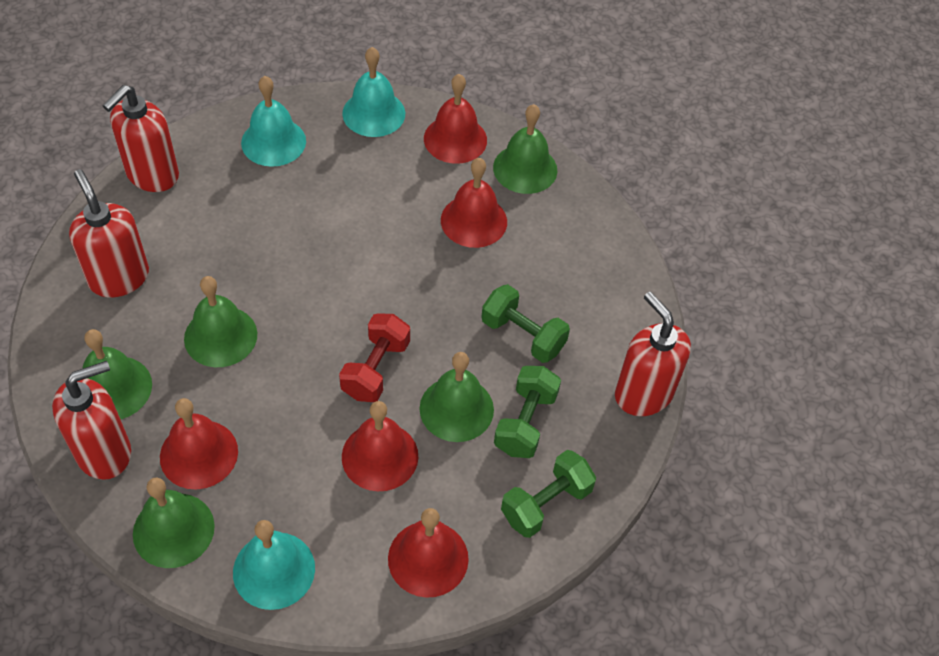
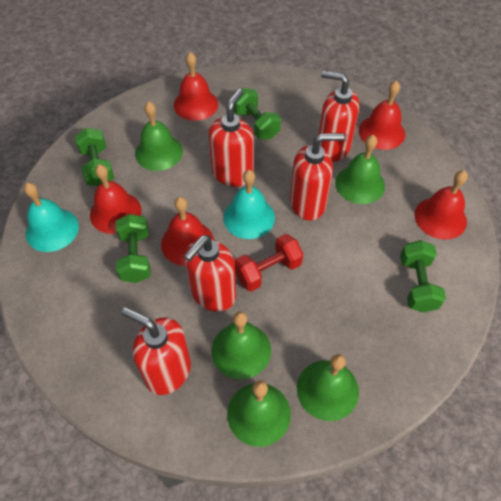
green dumbbell: [482,284,570,363] [494,366,561,458] [501,450,596,538] = 3 -> [75,128,114,186] [116,214,151,283] [234,88,281,139] [400,240,446,312] = 4
red soap dispenser: [52,361,131,480] [69,169,149,298] [103,85,179,192] [615,292,691,416] = 4 -> [122,307,191,395] [184,235,236,312] [209,89,254,187] [290,133,344,221] [319,71,360,162] = 5
turquoise bell: [233,520,315,610] [241,76,306,167] [342,47,405,137] = 3 -> [24,183,79,252] [223,170,275,239] = 2

